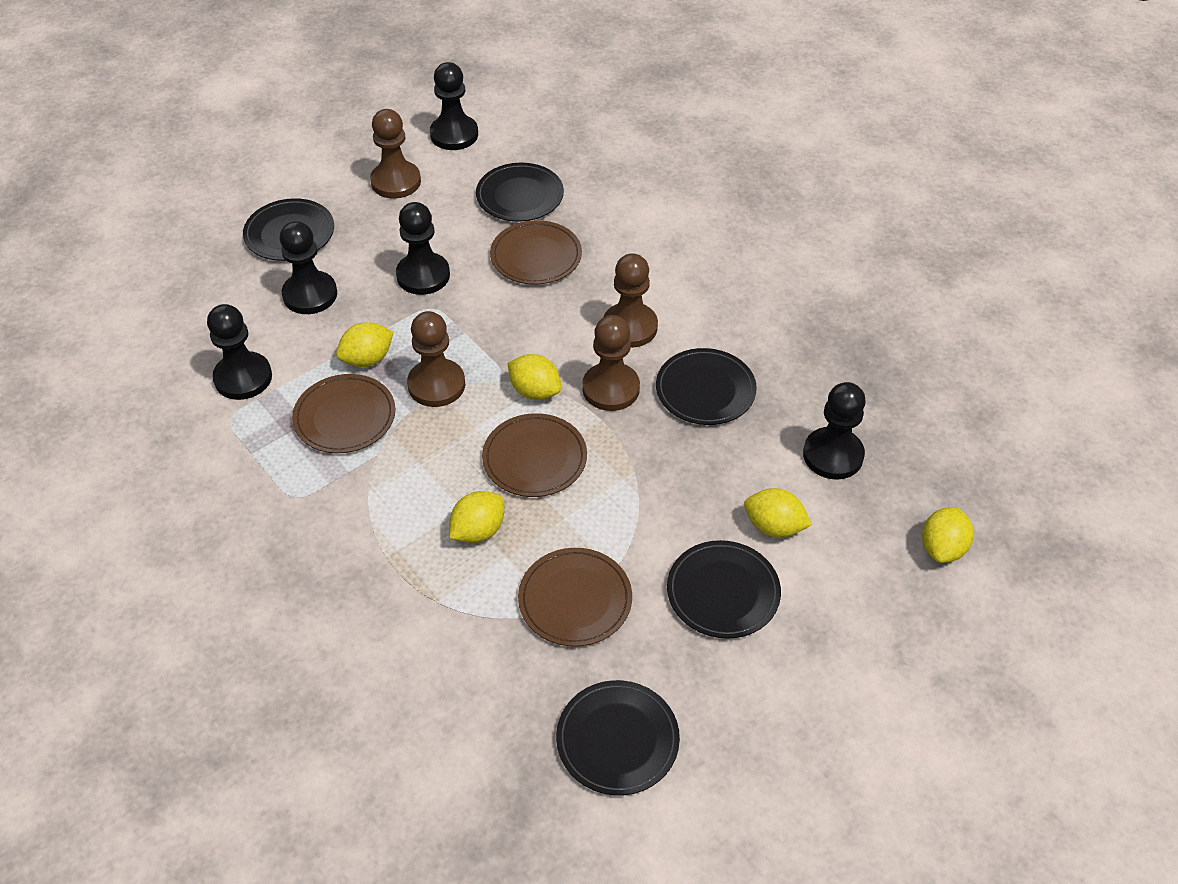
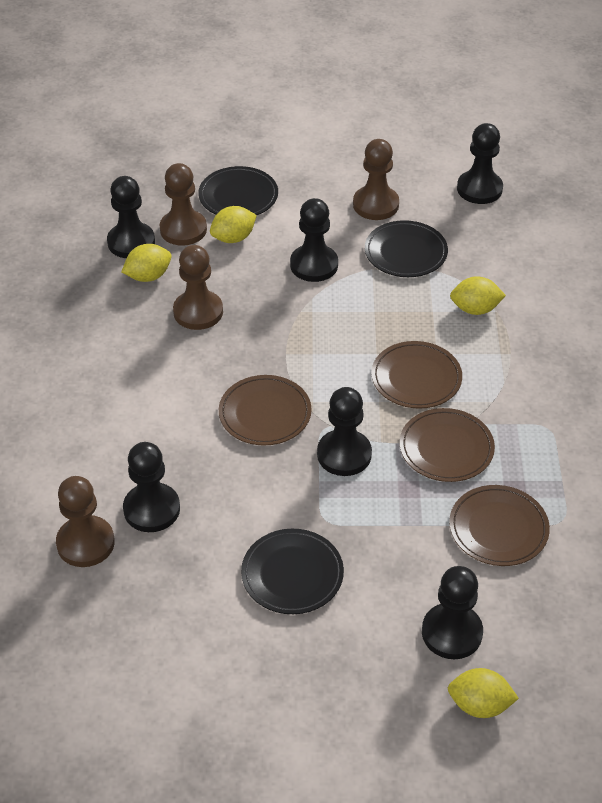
black pawn: [207,304,272,400] [279,221,337,314] [396,202,450,295] [430,62,478,150] [803,382,866,480] = 5 -> [107,176,155,258] [123,442,180,532] [290,198,338,282] [317,387,372,476] [422,566,483,659] [457,123,503,204] = 6
black plate: [243,198,334,261] [476,163,564,222] [556,680,680,795] [656,348,757,425] [667,540,781,639] = 5 -> [198,166,278,215] [241,529,344,614] [365,220,448,277] = 3
yellow lemon: [336,322,394,367] [449,491,504,543] [508,354,561,400] [744,488,812,538] [922,507,974,563] = 5 -> [121,244,172,282] [210,206,257,243] [448,668,519,718] [450,276,506,315] = 4

